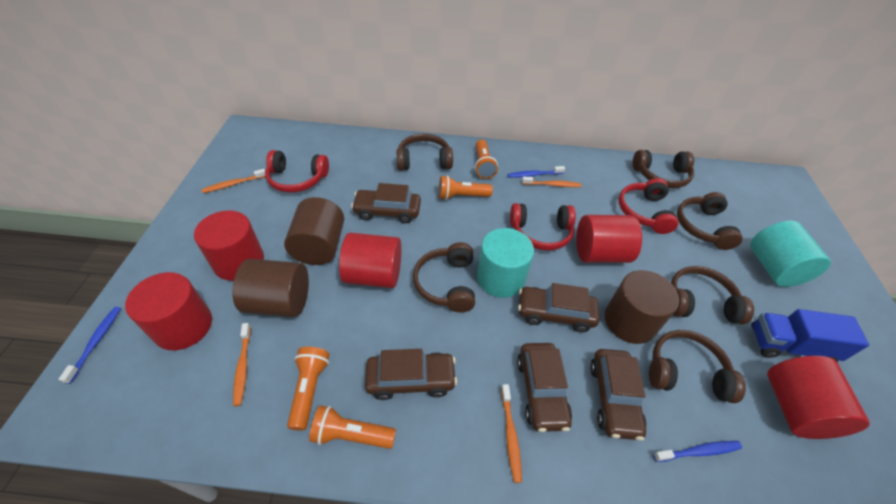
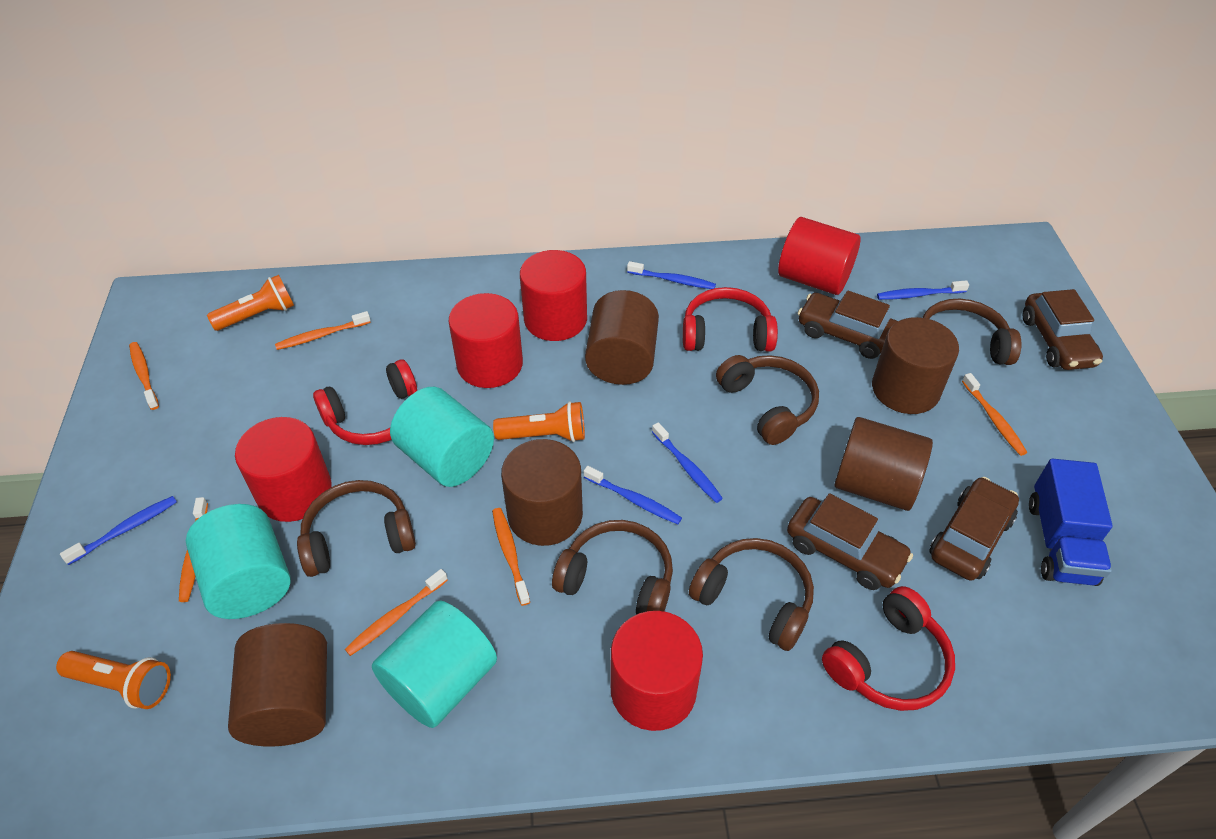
blue toothbrush: [58,307,121,384] [507,166,565,178] [653,441,742,462] = 3 -> [60,496,177,565] [584,466,682,524] [627,261,716,289] [652,422,723,503] [877,280,969,300] = 5
brown car: [351,183,421,223] [365,349,457,400] [517,343,572,432] [518,283,599,332] [590,349,646,441] = 5 -> [787,493,913,590] [798,290,898,359] [929,477,1019,581] [1023,289,1103,370] = 4
brown cylinder: [232,259,309,317] [284,197,344,265] [605,270,679,344] = 3 -> [228,623,327,747] [501,439,583,546] [585,290,659,385] [834,417,933,511] [872,317,959,414] = 5
brown headphones: [397,134,453,170] [413,242,475,312] [633,150,694,188] [649,330,746,403] [671,266,754,324] [677,192,743,250] = 6 -> [297,480,416,577] [552,520,673,615] [689,538,814,651] [716,355,819,445] [922,298,1021,365] = 5
orange flashlight: [287,347,330,431] [309,405,396,449] [439,175,493,200] [475,139,498,179] = 4 -> [56,651,171,709] [207,275,294,331] [493,401,585,442] = 3
orange toothbrush: [201,169,265,193] [233,323,251,406] [501,384,522,483] [522,176,581,187] = 4 -> [129,342,159,410] [179,497,208,602] [275,311,371,350] [345,569,448,656] [492,508,530,606] [962,373,1027,456] = 6
turquoise cylinder: [477,228,534,298] [750,221,831,287] = 2 -> [186,504,291,619] [372,600,497,728] [390,387,494,487] = 3

